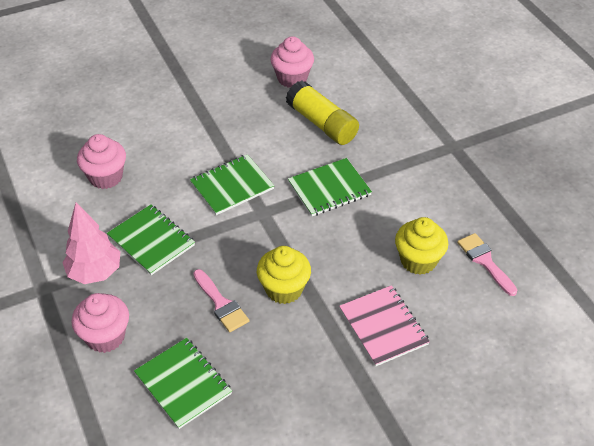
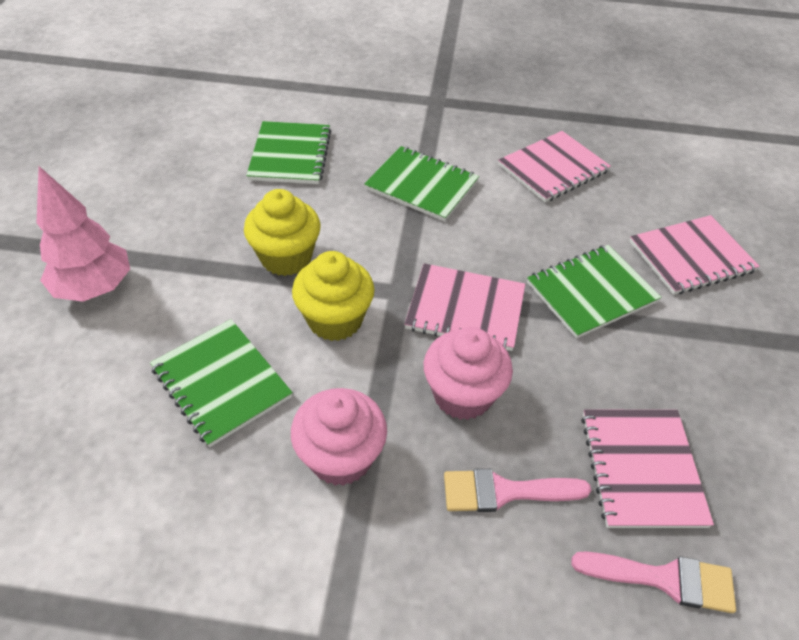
pink cupcake: [71,293,129,353] [77,134,126,189] [270,36,314,88] = 3 -> [291,388,387,486] [424,327,513,420] = 2
pink notebook: [339,285,430,367] = 1 -> [405,263,526,351] [498,131,611,202] [581,409,714,528] [629,215,760,295] = 4
yellow glue stick: [286,81,359,145] = 1 -> none = 0

